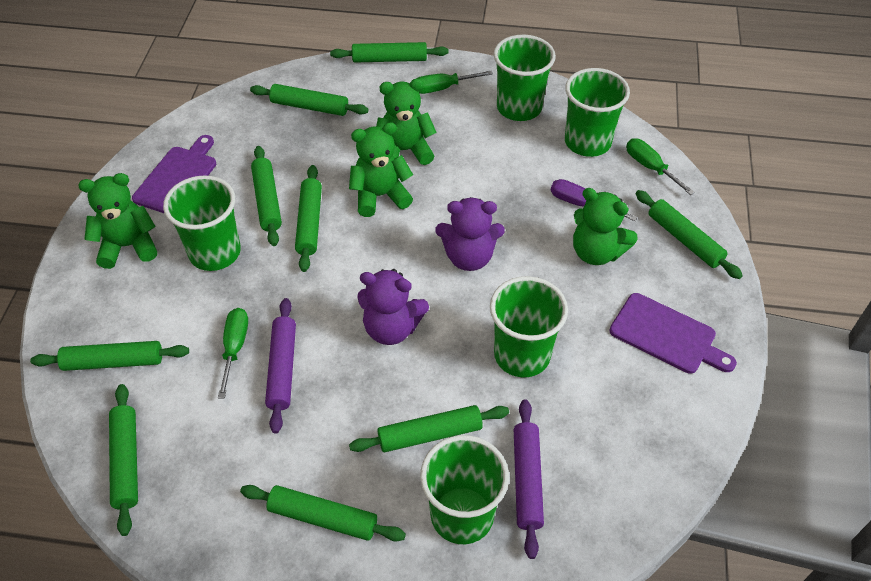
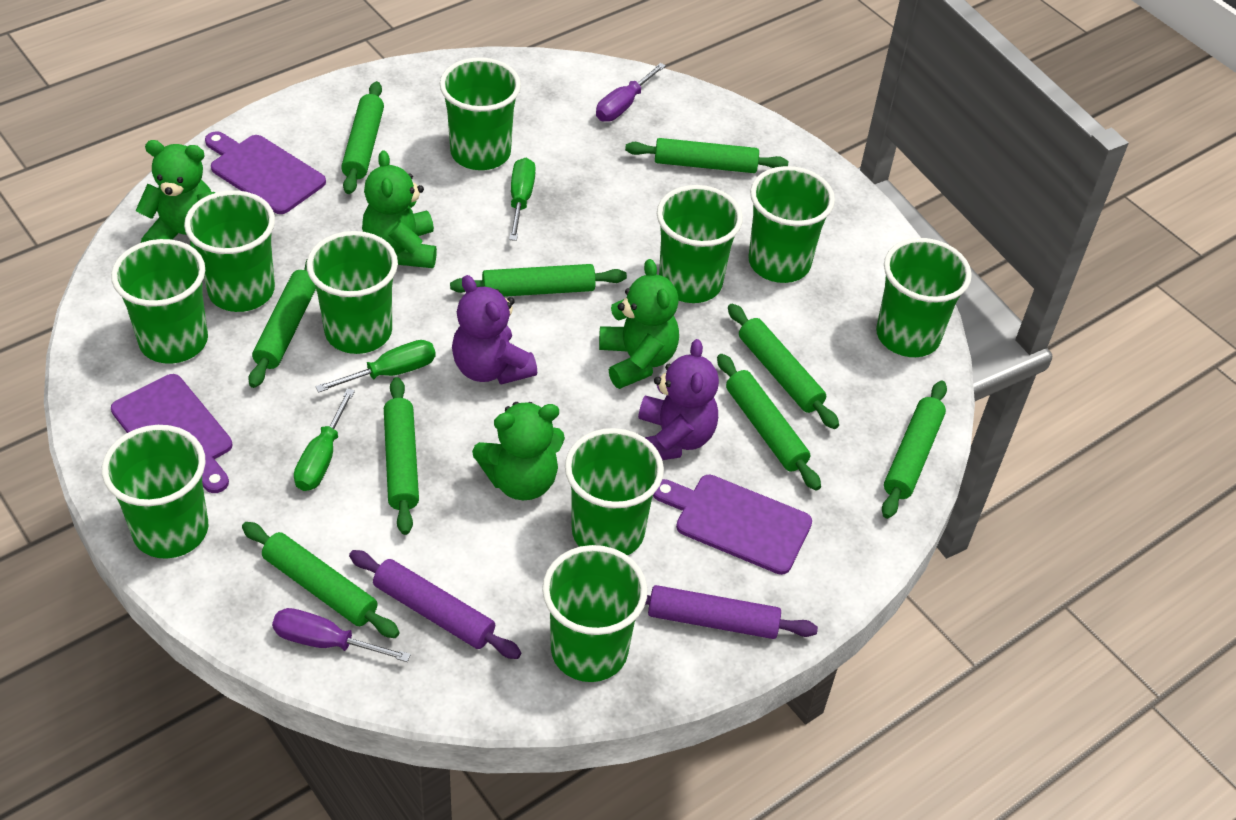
green cup: [163,175,241,271] [420,435,509,544] [490,276,568,377] [493,35,556,121] [565,68,630,157] = 5 -> [102,425,209,559] [111,239,208,364] [184,190,275,312] [306,231,398,354] [440,57,521,170] [542,545,647,682] [565,428,664,555] [657,185,743,303] [748,166,835,283] [876,238,972,357] = 10
purple cutting board: [132,135,216,213] [609,293,737,374] = 2 -> [111,374,232,493] [205,131,326,214] [653,475,812,575] = 3
purple screwdriver: [551,179,637,221] = 1 -> [272,608,411,662] [596,63,666,122] = 2

